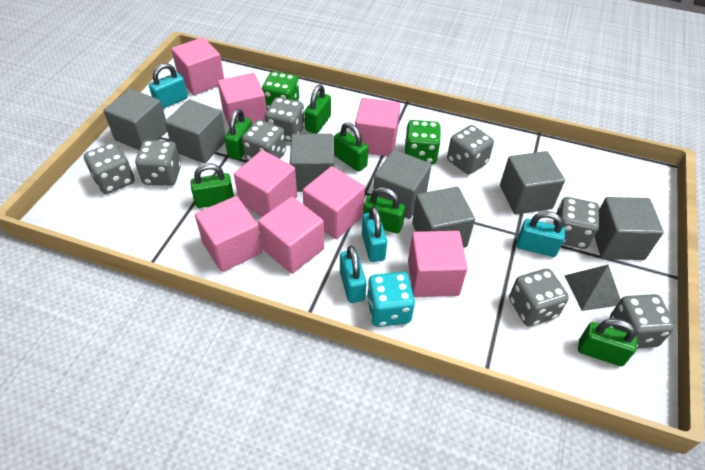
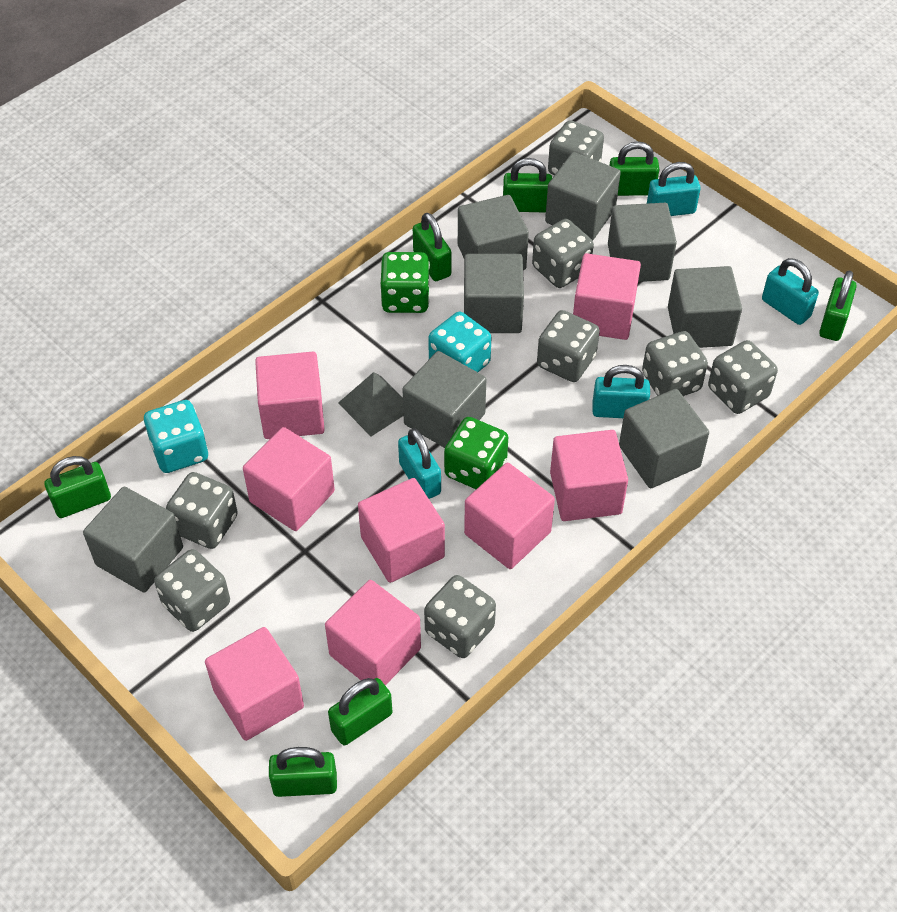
green padlock: [190,164,234,208] [224,109,252,160] [304,85,331,134] [334,122,368,172] [363,187,405,234] [578,319,637,366] = 6 -> [45,456,111,518] [269,747,337,797] [328,678,392,745] [413,213,451,281] [503,158,552,213] [609,141,659,196] [819,271,857,341] = 7
grey cube: [103,89,167,150] [165,99,226,163] [290,134,334,192] [373,150,431,219] [412,187,475,248] [500,151,565,214] [594,197,664,260] = 7 -> [83,487,183,592] [402,351,486,448] [458,195,529,270] [464,254,524,333] [545,152,621,241] [608,203,677,282] [619,389,709,488] [668,266,742,348] = 8
turquoise dice: [367,272,415,327] = 1 -> [144,400,208,473] [428,312,491,372] = 2

